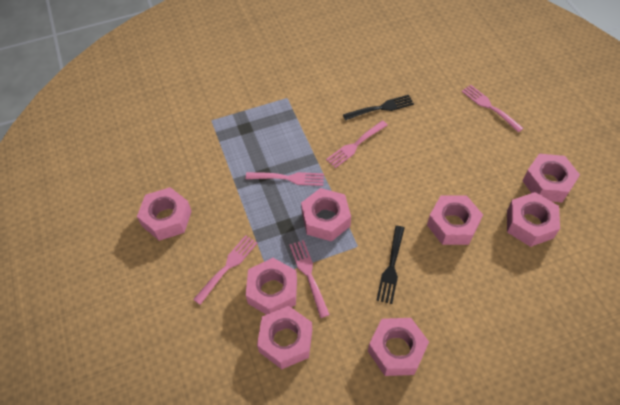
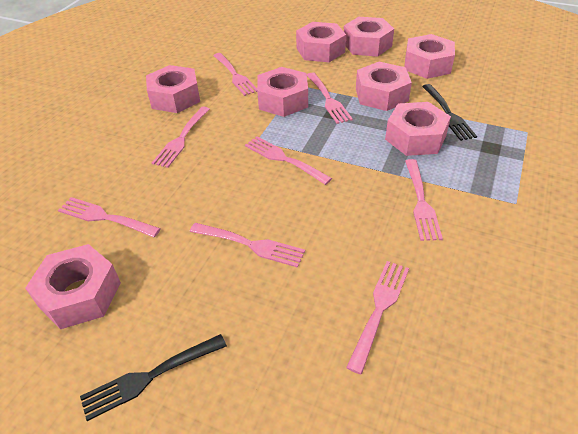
pink fork: [193,235,257,305] [246,172,324,186] [289,240,330,318] [326,120,388,168] [461,85,524,132] = 5 -> [58,197,161,238] [152,107,210,168] [190,223,305,268] [213,53,257,96] [245,136,332,185] [307,72,353,124] [346,261,409,374] [405,159,443,241] = 8

